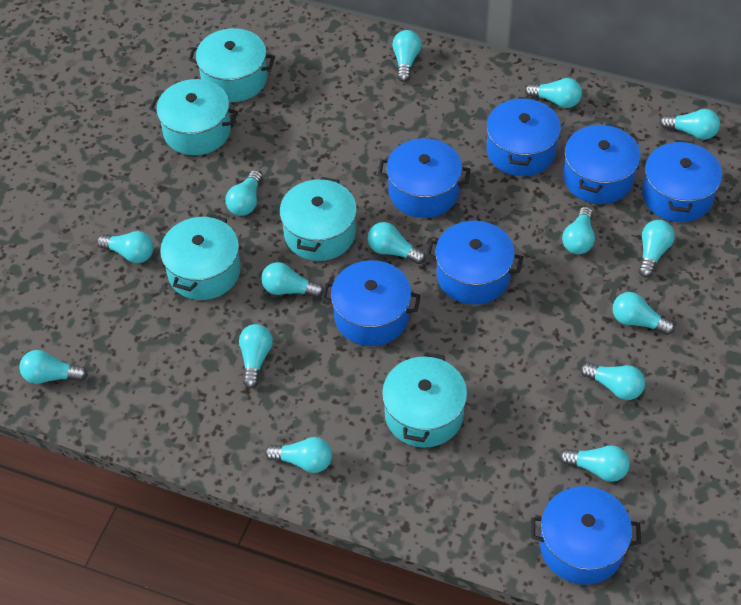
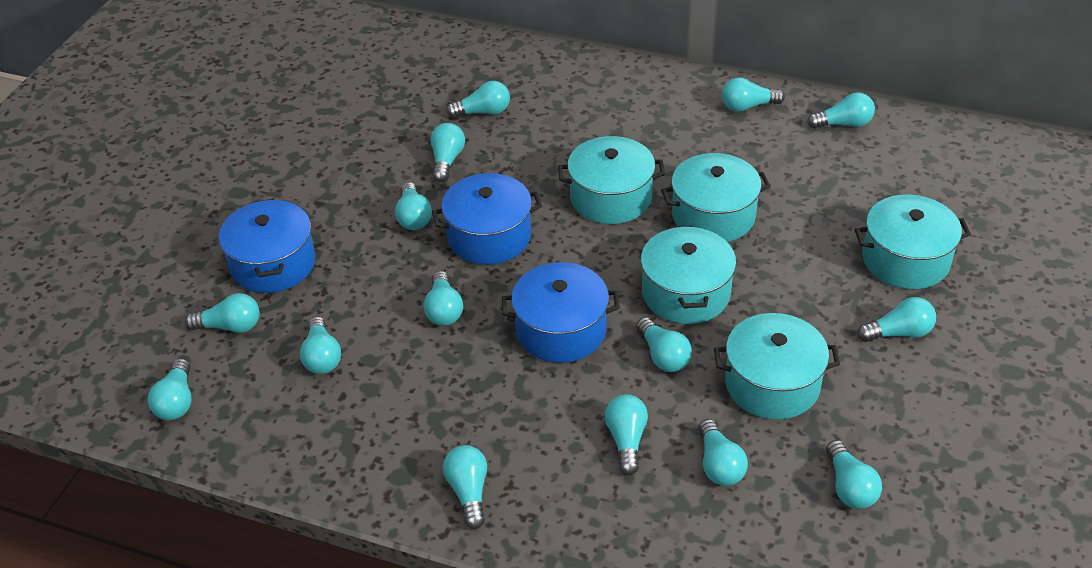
blue pot: [322,260,421,346] [378,138,470,218] [426,221,523,305] [486,97,561,176] [531,486,641,585] [563,123,641,204] [642,140,722,222] = 7 -> [219,199,315,293] [432,173,542,264] [502,262,620,363] = 3

